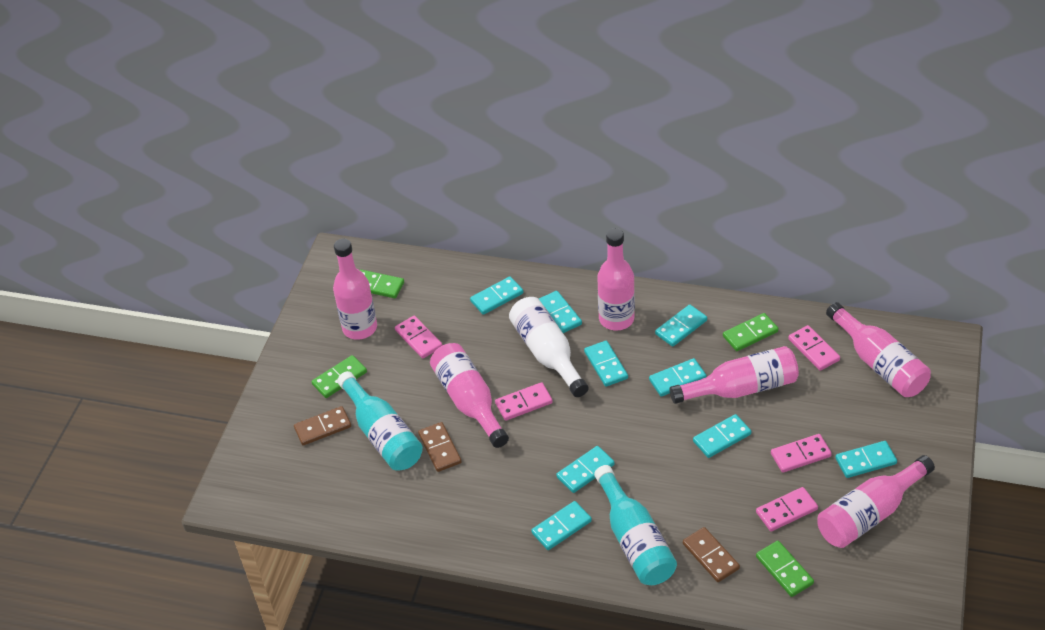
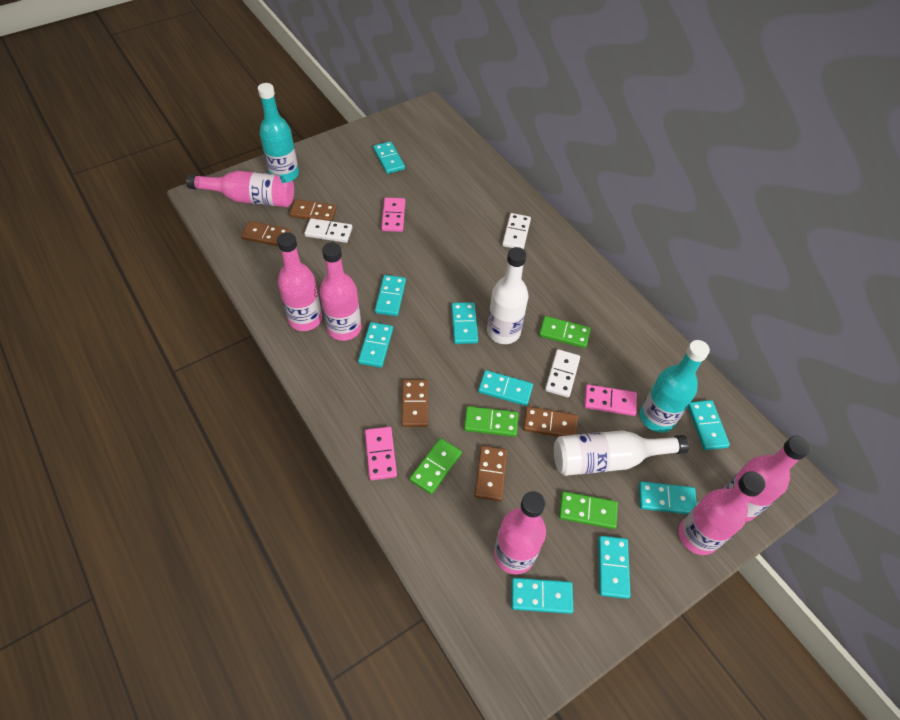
brown domino: [294,406,351,445] [418,422,462,472] [683,527,740,582] = 3 -> [241,221,291,246] [289,199,337,221] [402,380,428,427] [474,446,508,501] [523,406,578,437] = 5
pink domino: [395,316,442,359] [495,382,553,421] [756,487,818,531] [771,434,832,472] [788,325,840,371] = 5 -> [365,427,397,480] [381,197,405,232] [584,384,637,416] = 3
white bottle: [509,297,589,397] = 1 -> [487,247,529,344] [554,430,689,476] = 2
white domino: none = 0 -> [304,218,352,243] [502,213,531,249] [545,349,580,398] = 3

